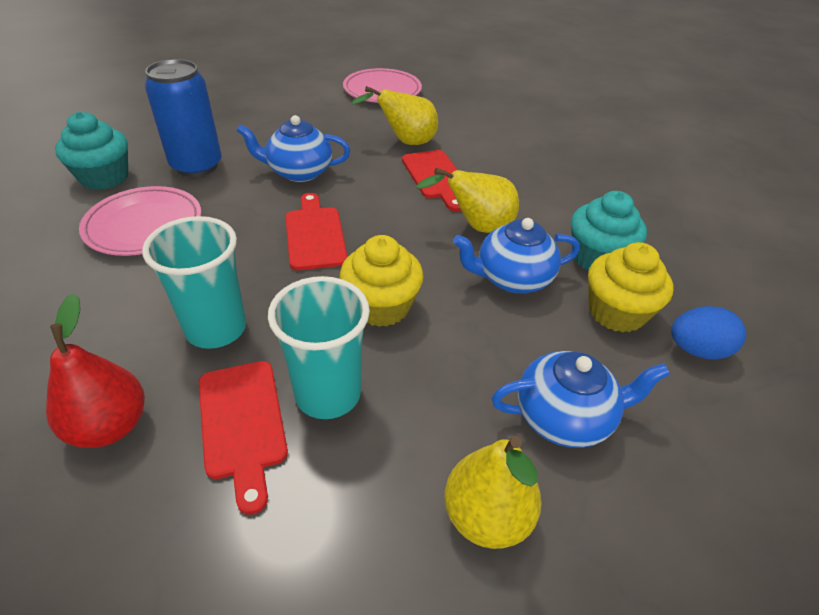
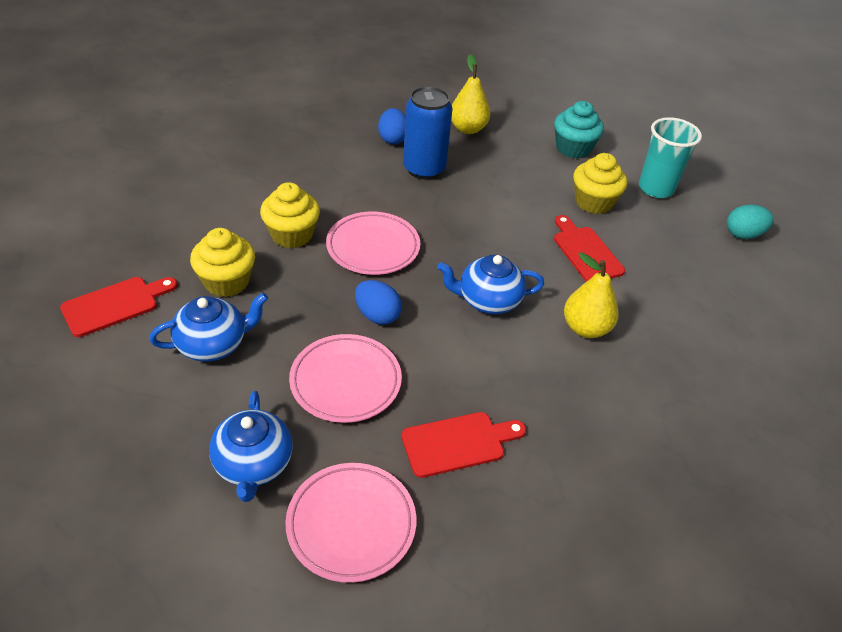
blue egg: [671,306,746,360] = 1 -> [355,280,402,325] [378,108,406,144] = 2
pink plate: [79,186,202,256] [343,68,422,103] = 2 -> [285,463,416,583] [289,334,402,423] [326,212,420,275] = 3
red pear: [46,294,145,448] = 1 -> none = 0
turquoise cup: [142,216,246,349] [268,276,370,419] = 2 -> [639,117,702,198] = 1
turquoise cupcake: [55,112,128,190] [571,191,647,271] = 2 -> [554,101,604,159] = 1
turquoise egg: none = 0 -> [727,205,774,239] = 1
yellow cupcake: [340,235,424,327] [588,242,673,332] = 2 -> [190,228,255,297] [260,182,320,248] [573,153,627,214] = 3
yellow pear: [351,86,438,145] [416,168,519,233] [444,436,542,549] = 3 -> [451,54,490,134] [564,252,619,338] = 2

